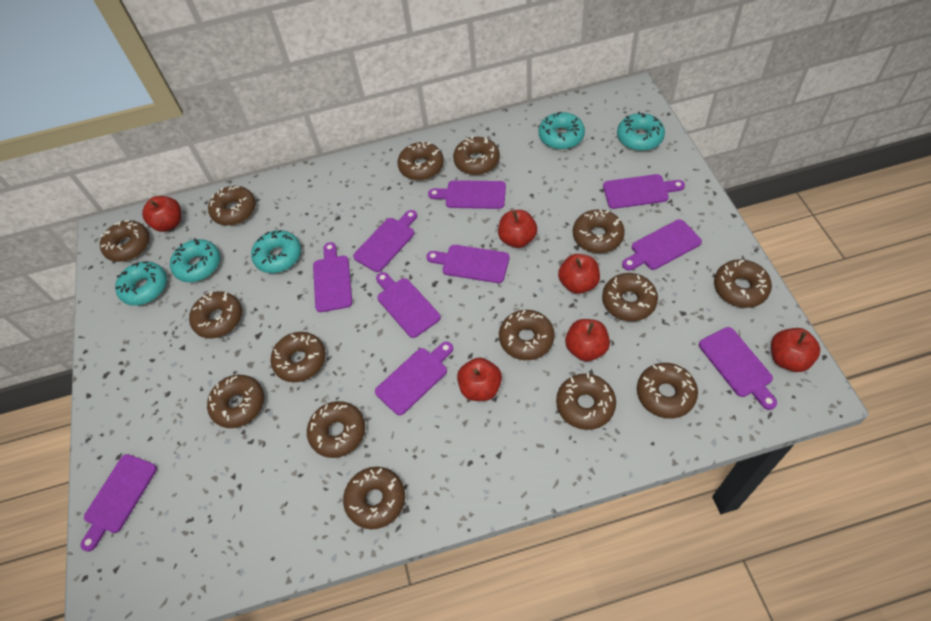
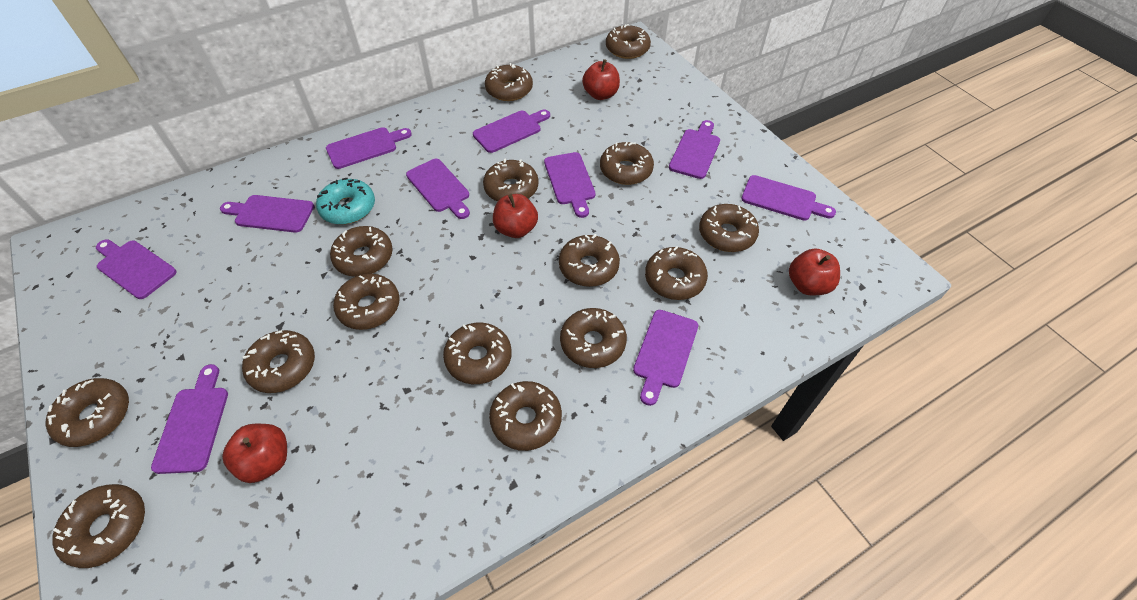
red apple: [142,196,181,232] [457,357,502,401] [498,210,537,248] [558,254,600,294] [565,319,610,362] [771,328,821,372] = 6 -> [222,424,287,483] [493,194,538,238] [582,59,620,100] [789,249,840,296] = 4
turquoise donut: [115,261,167,306] [170,238,220,282] [251,230,301,273] [539,111,585,149] [617,111,665,151] = 5 -> [316,178,375,225] = 1

